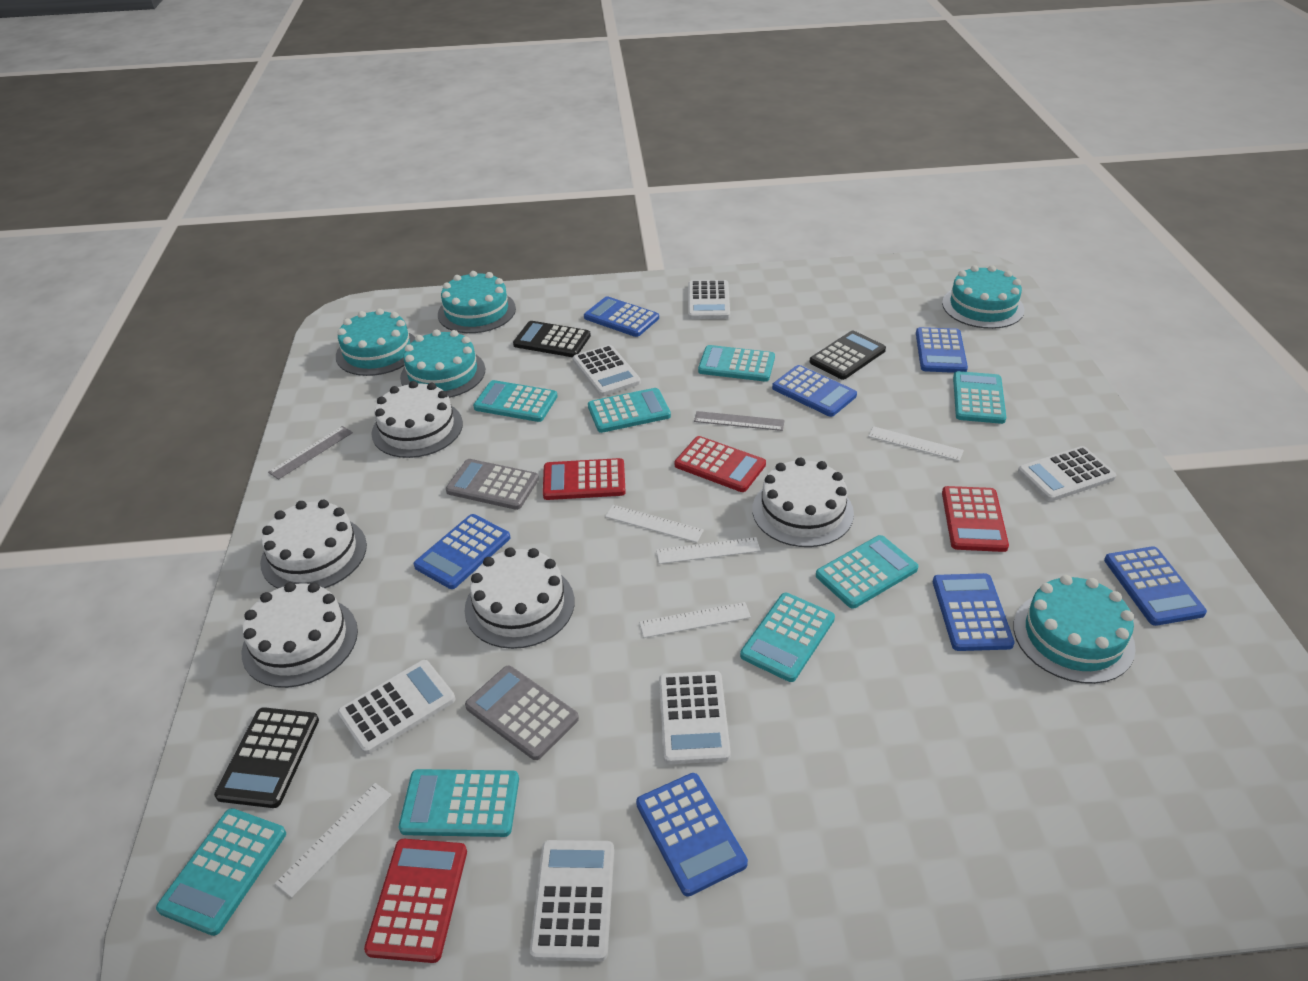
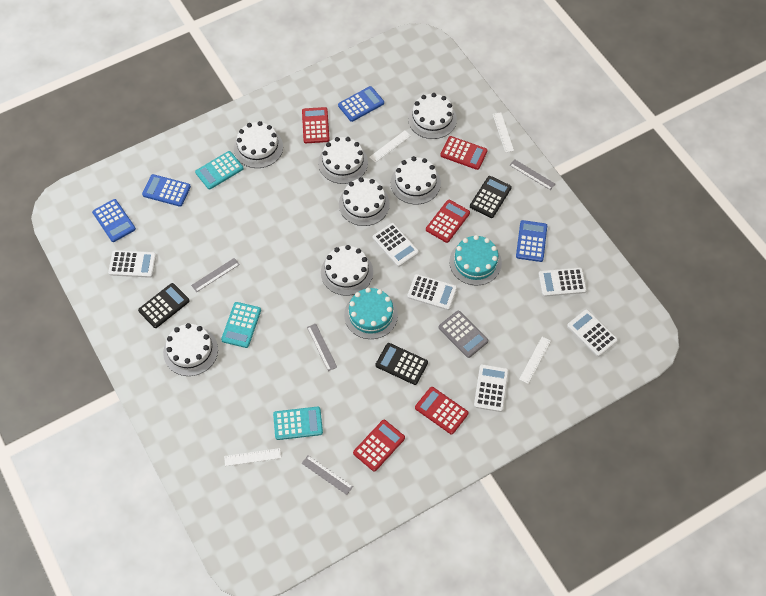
blue calculator: [413,514,511,589] [584,296,659,337] [636,773,748,897] [772,365,857,417] [916,327,968,373] [933,573,1015,651] [1104,547,1207,626] = 7 -> [92,199,136,242] [142,174,191,207] [338,86,384,122] [516,220,547,262] = 4
grey calculator: [446,459,539,510] [465,666,579,760] = 2 -> [438,311,488,358] = 1
grey ruler: [268,426,353,480] [694,411,785,431] = 2 -> [191,258,240,292] [302,455,353,495] [307,324,337,371] [510,159,555,190] = 4
red calculator: [364,839,467,963] [543,458,626,500] [675,436,766,492] [942,486,1009,552] = 4 -> [302,107,330,143] [353,420,405,472] [415,387,469,434] [426,200,470,243] [440,136,488,170] = 5
turquoise cake: [336,308,415,376] [400,329,485,398] [438,271,516,333] [942,265,1024,329] [1013,575,1136,684] = 5 -> [344,288,398,339] [449,235,502,286] = 2
turquoise calculator: [156,808,286,936] [399,769,519,837] [473,380,558,422] [588,388,671,433] [698,345,775,382] [740,593,835,682] [816,535,918,609] [953,371,1006,424] = 8 -> [195,151,244,189] [221,302,261,348] [273,407,323,440] = 3
white cake: [242,582,358,688] [260,500,367,589] [372,381,463,458] [464,547,575,649] [752,458,854,547] = 5 -> [163,323,218,376] [234,121,283,168] [318,137,368,184] [321,245,373,296] [339,177,390,226] [391,156,441,204] [408,93,457,139] = 7
white ruler: [275,783,391,898] [605,505,704,543] [639,602,751,638] [656,537,761,564] [868,426,964,461] = 5 -> [224,448,281,466] [369,131,411,163] [493,112,514,153] [519,337,551,384] = 4

